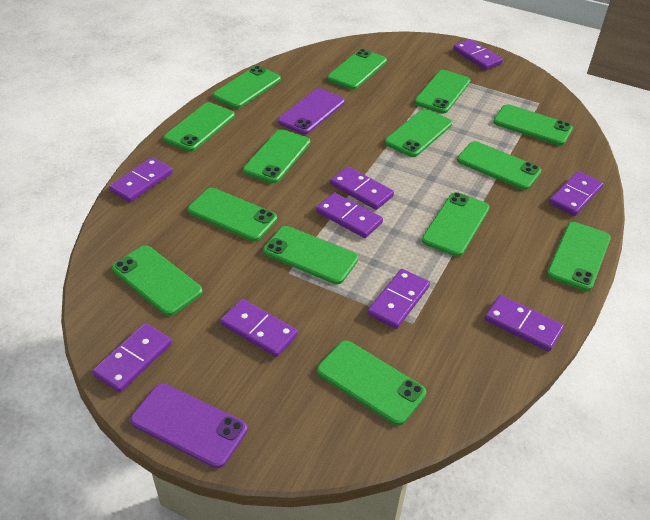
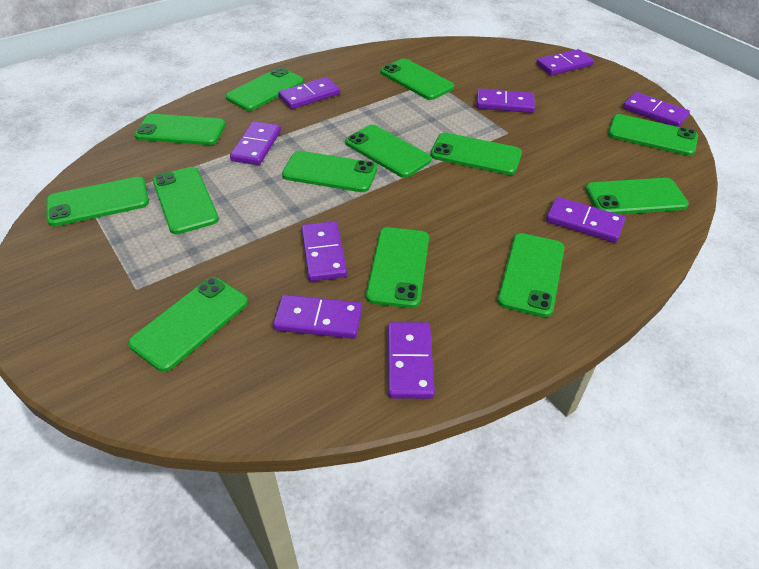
green phone: [112,246,202,316] [164,102,235,152] [188,188,277,241] [213,66,281,109] [243,129,310,183] [263,226,358,284] [317,340,426,426] [327,49,387,90] [385,109,452,157] [414,70,470,114] [422,192,489,257] [457,141,541,190] [493,104,573,146] [547,222,611,291] = 14 -> [46,177,149,227] [128,277,248,372] [134,114,226,145] [153,167,219,234] [226,67,304,111] [282,151,377,192] [345,124,432,178] [366,227,429,308] [381,59,454,100] [430,133,522,175] [497,233,564,317] [585,178,689,214] [608,114,698,156] = 13
purple phone: [130,383,247,468] [278,88,345,134] = 2 -> none = 0

